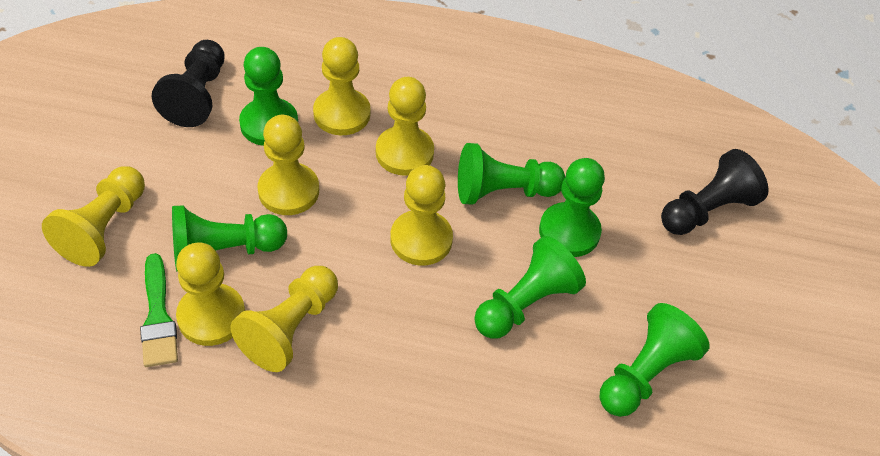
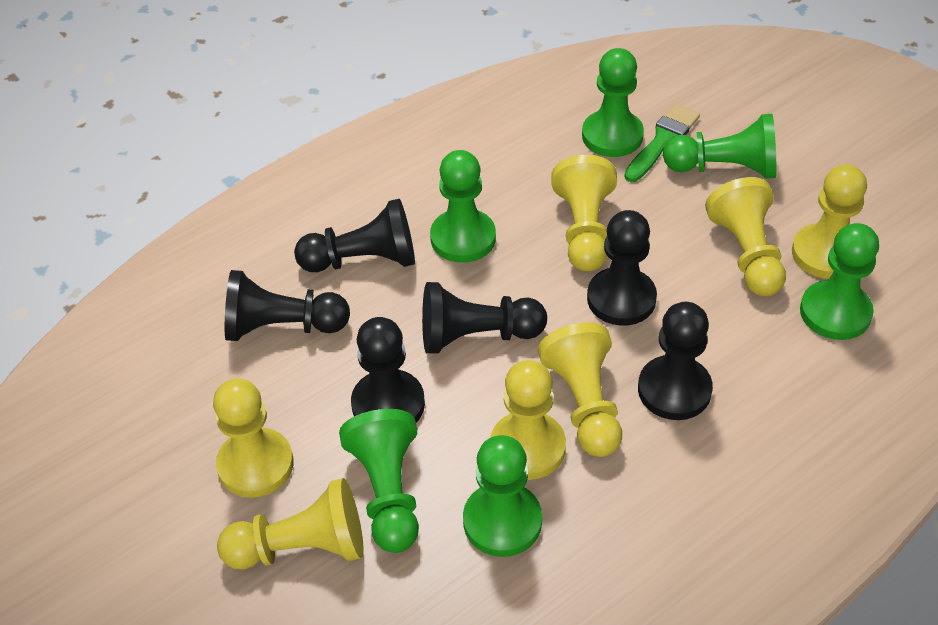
black pawn: [151,40,225,127] [661,149,769,235] = 2 -> [225,270,350,341] [294,199,415,272] [351,317,425,423] [422,282,547,354] [587,210,657,326] [638,302,713,420] = 6

